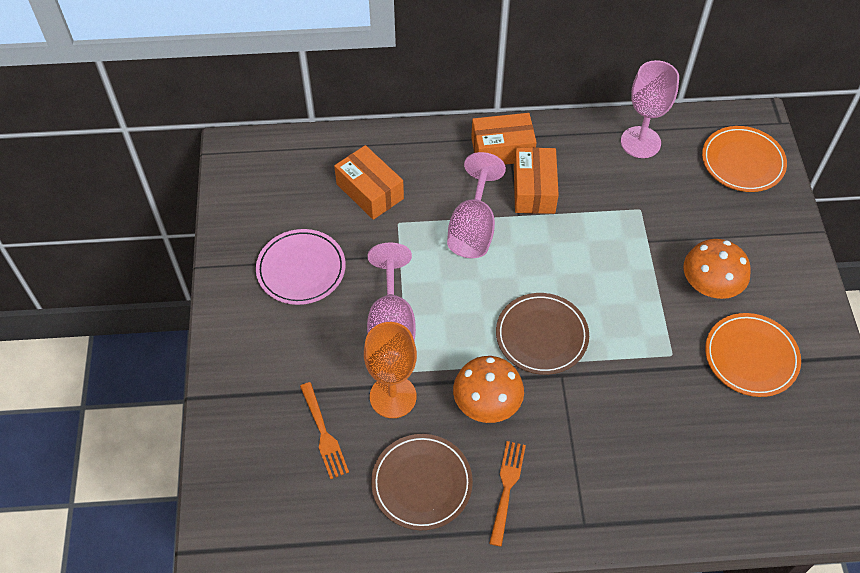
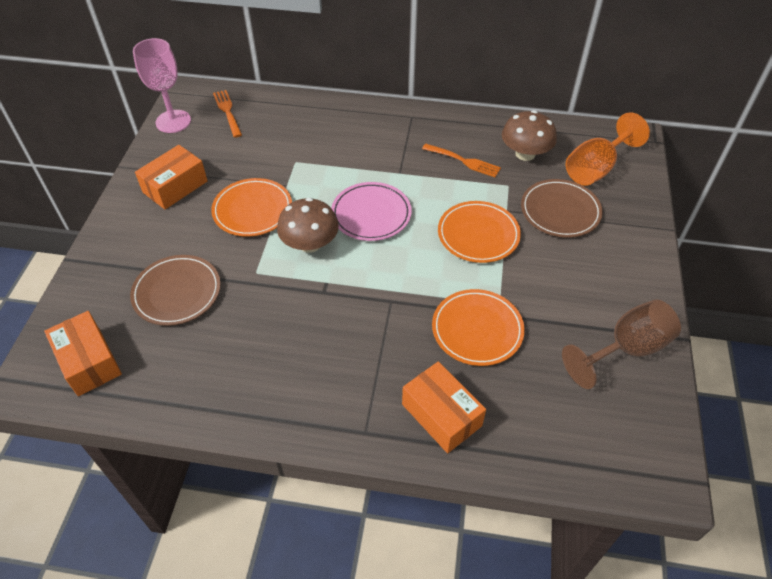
brown goblet: none = 0 -> [562,300,681,389] = 1
brown mushroom: none = 0 -> [277,198,339,253] [502,110,557,161] = 2
orange mushroom: [453,356,524,423] [684,239,751,299] = 2 -> none = 0
orange plate: [702,126,787,192] [705,313,801,397] = 2 -> [211,178,292,237] [432,289,525,366] [438,201,521,263] = 3
pink goblet: [367,243,416,342] [447,152,506,258] [621,60,679,158] = 3 -> [133,38,191,133] = 1

